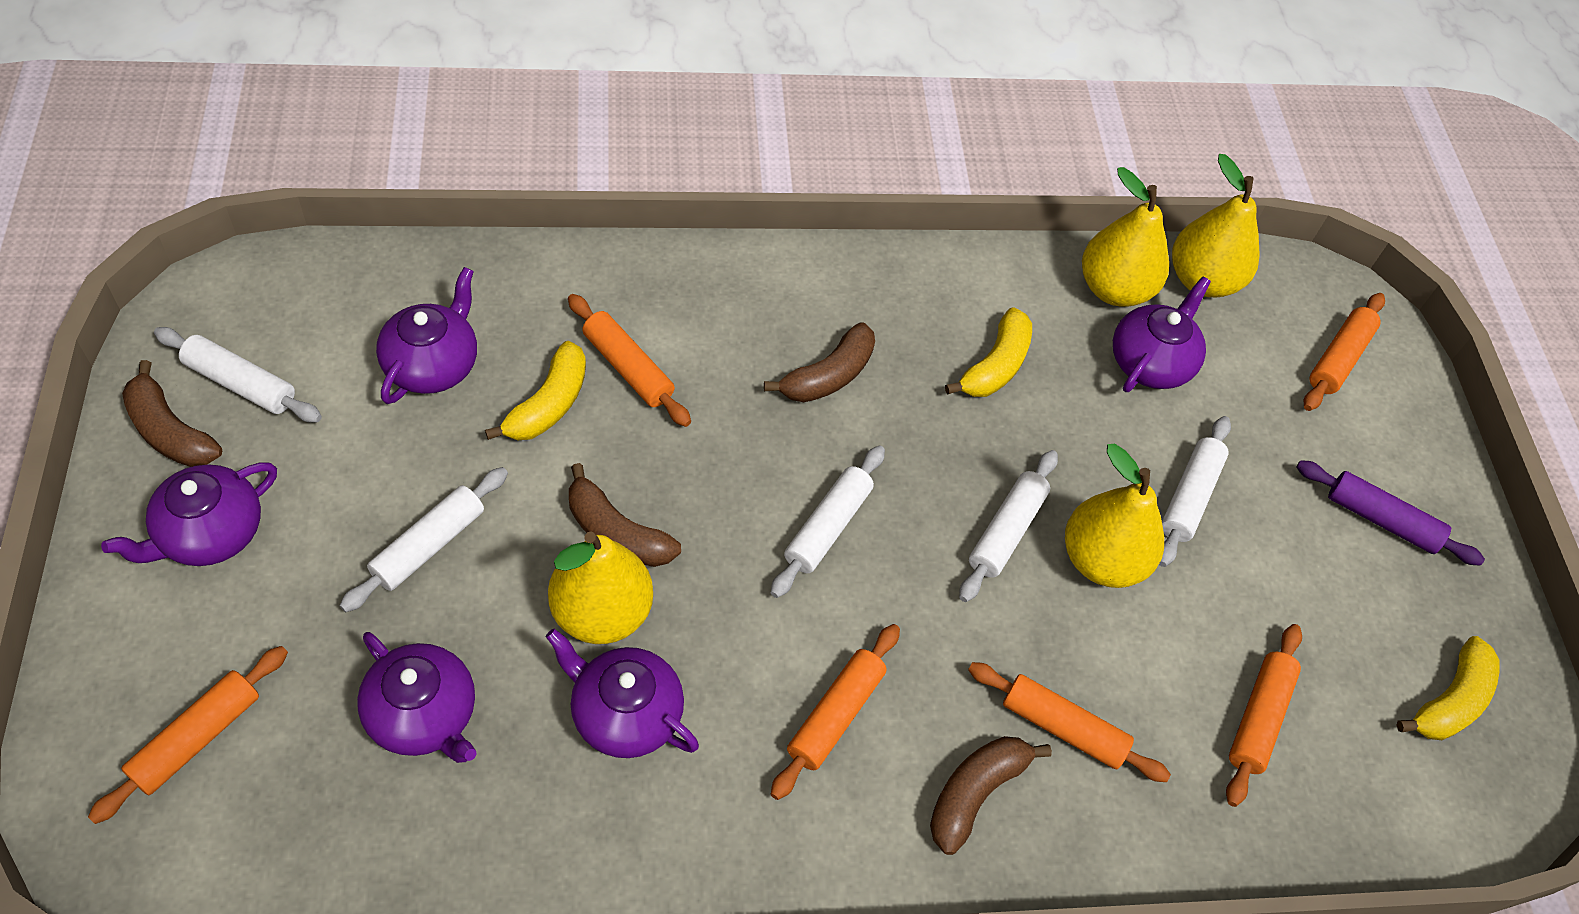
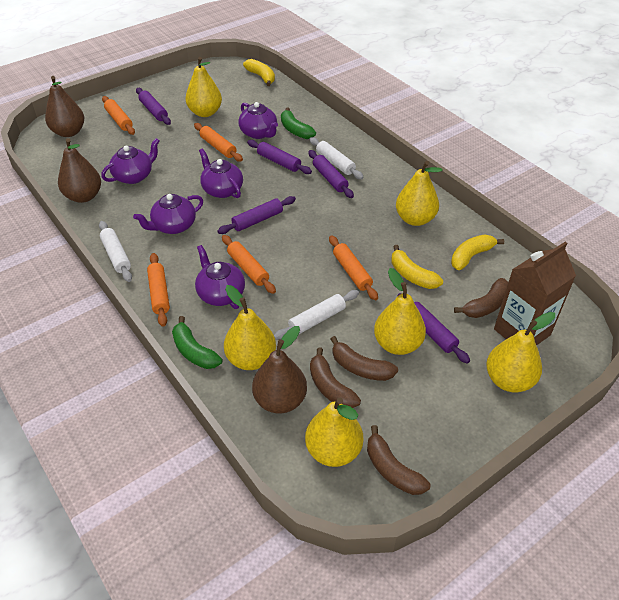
brown carton: none = 0 -> [494,242,576,346] = 1
brown pear: none = 0 -> [45,76,84,137] [58,138,101,203] [252,326,307,414] = 3
green banana: none = 0 -> [172,316,223,369] [281,107,316,139] = 2
orange rolling pin: [88,646,288,824] [568,294,691,427] [771,624,900,800] [968,662,1171,782] [1226,624,1302,807] [1304,293,1385,411] = 6 -> [102,96,135,135] [147,253,170,327] [194,123,243,162] [222,235,276,294] [329,235,378,300] = 5
purple rolling pin: [1296,460,1485,566] = 1 -> [136,88,171,125] [217,196,296,234] [247,140,312,174] [308,150,354,198] [398,293,470,364] = 5
white rolling pin: [154,327,322,423] [340,467,508,612] [771,445,885,598] [959,450,1058,602] [1159,416,1231,567] = 5 -> [99,221,132,282] [274,290,359,340] [309,137,364,179] = 3
yellow pear: [548,531,653,644] [1065,444,1164,588] [1082,167,1169,307] [1172,154,1260,297] = 4 -> [185,57,222,117] [224,285,276,370] [305,398,363,467] [374,268,426,355] [396,161,443,226] [486,312,555,392] = 6

